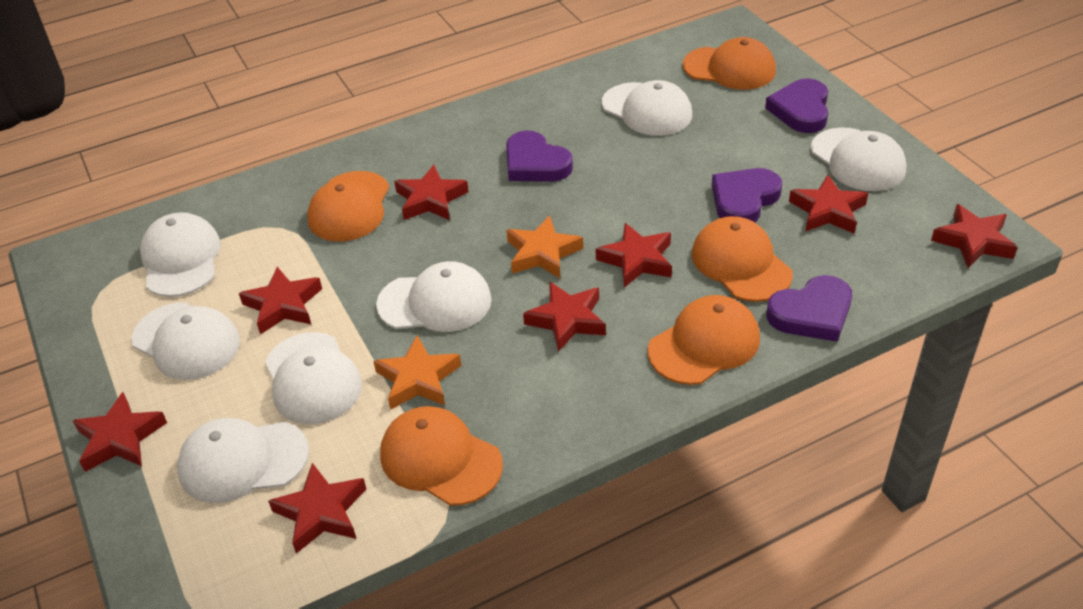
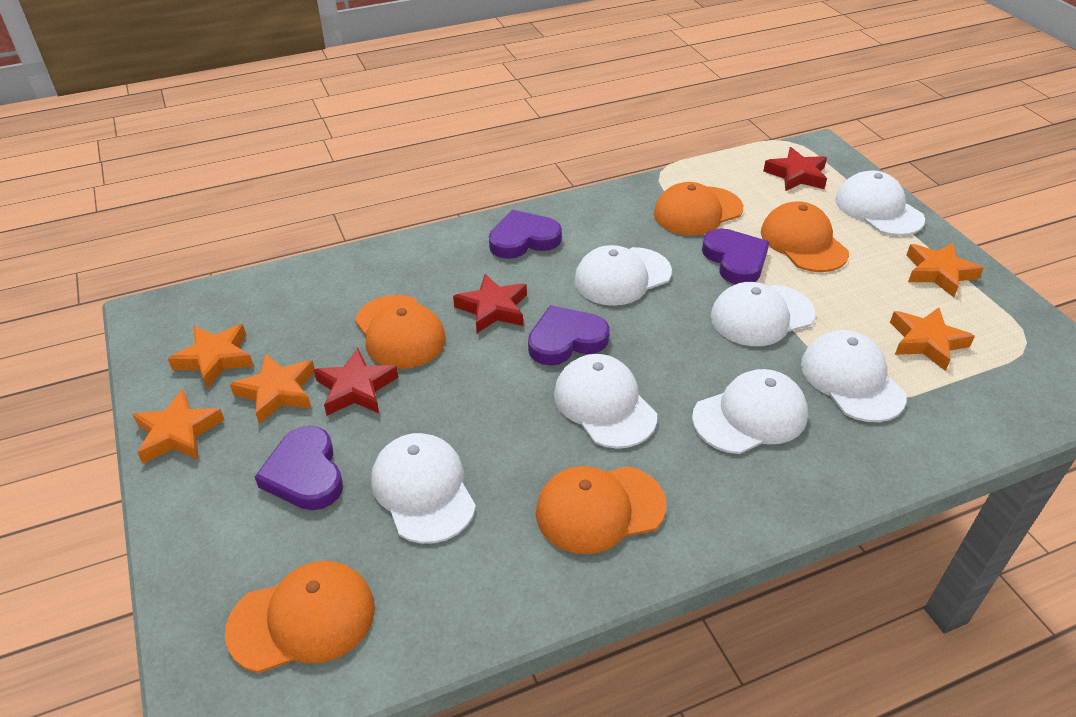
orange star: [373,336,461,410] [506,216,583,278] = 2 -> [132,389,224,464] [168,324,253,389] [230,353,315,424] [890,307,975,371] [906,243,984,297] = 5
red star: [73,392,167,472] [239,267,322,335] [268,463,366,554] [394,165,469,220] [523,281,606,352] [596,223,672,287] [789,175,868,234] [931,204,1018,268] = 8 -> [314,348,398,415] [453,274,527,333] [763,147,827,191] = 3

